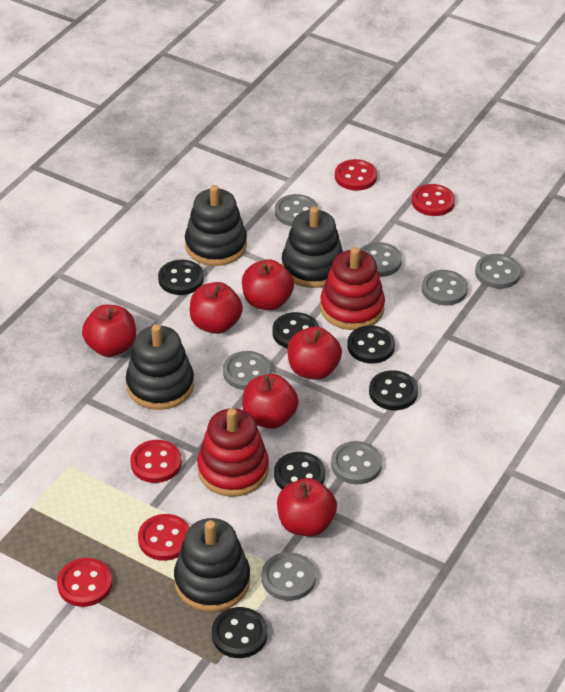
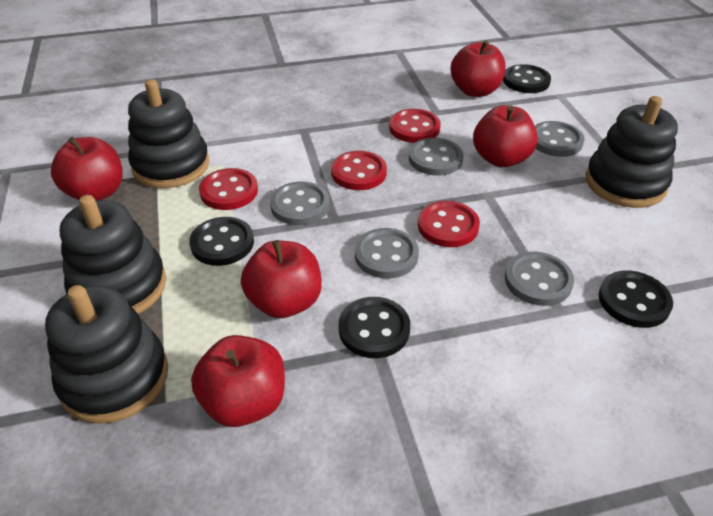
black button: [158,260,204,295] [212,607,268,658] [272,312,319,349] [274,452,325,489] [347,325,395,363] [369,370,418,410] = 6 -> [189,217,254,266] [339,297,410,358] [503,64,551,93] [599,270,673,328] = 4
grey button: [223,351,271,390] [262,552,316,601] [275,194,318,226] [331,441,382,484] [360,242,402,277] [422,270,468,305] [475,254,521,289] = 7 -> [270,182,329,225] [355,228,419,278] [409,138,464,176] [505,252,574,306] [535,121,584,157] = 5
red apple: [82,305,136,357] [190,282,243,334] [242,259,294,310] [242,374,299,429] [277,478,337,536] [287,327,342,380] = 6 -> [51,137,123,200] [191,335,285,427] [241,240,322,318] [451,40,506,97] [473,105,538,168] = 5
red button: [57,558,112,607] [130,440,182,483] [138,514,190,561] [335,159,377,191] [412,184,455,216] = 5 -> [199,168,258,210] [331,151,387,190] [389,109,441,143] [418,201,480,247] = 4
red stacking toy: [197,408,269,497] [320,247,385,330] = 2 -> none = 0

